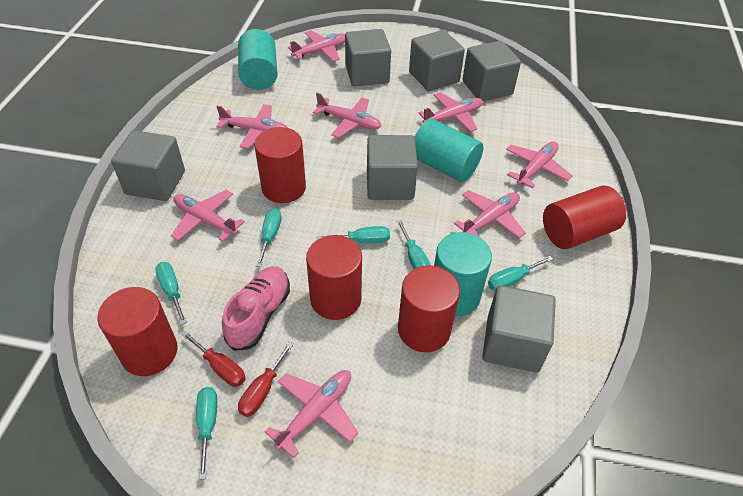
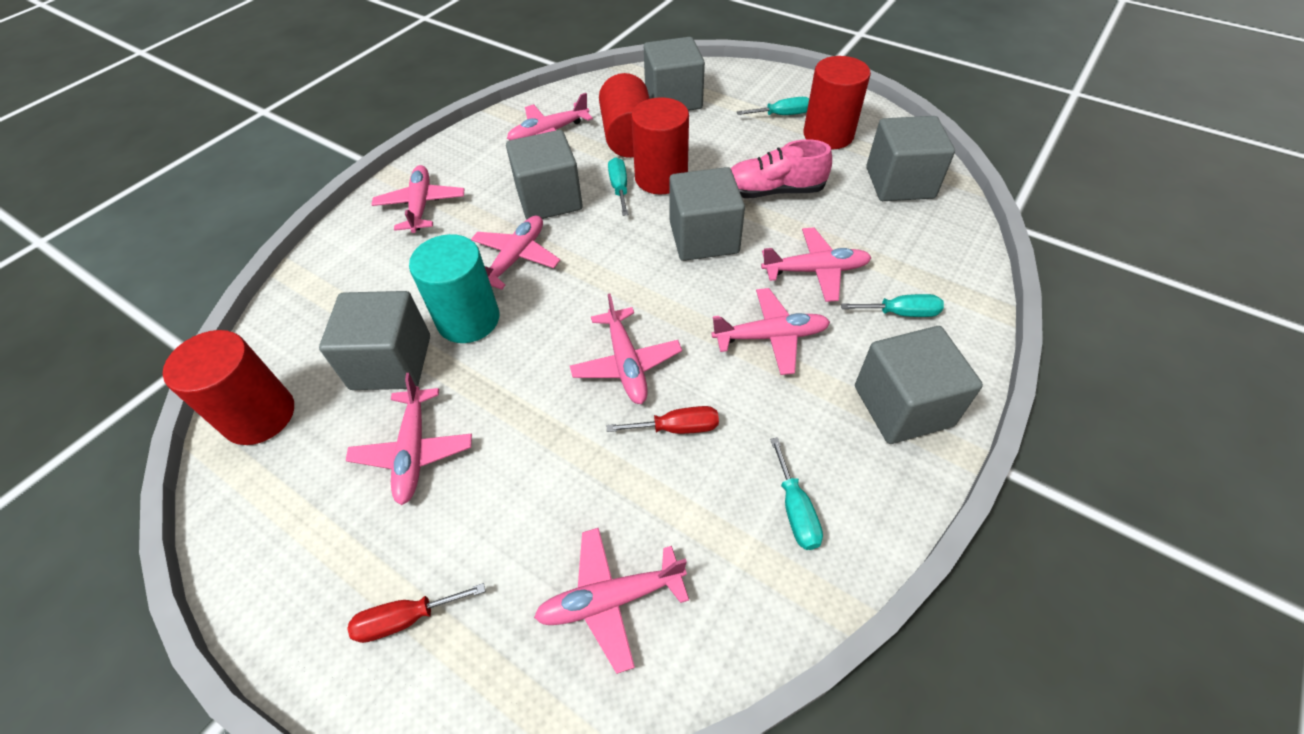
red cylinder: [97,287,177,376] [254,127,306,203] [306,235,362,320] [398,266,460,352] [543,186,626,249] = 5 -> [163,330,294,445] [599,73,650,158] [631,97,689,195] [803,56,871,150] = 4
turquoise cylinder: [238,29,278,90] [415,119,484,182] [434,232,492,316] = 3 -> [409,234,499,343] = 1
turquoise screwdriver: [155,262,187,325] [196,387,217,480] [256,208,282,267] [316,226,390,243] [397,220,431,269] [488,256,553,291] = 6 -> [608,157,628,216] [737,97,809,115] [770,437,823,550] [841,294,944,317] = 4

